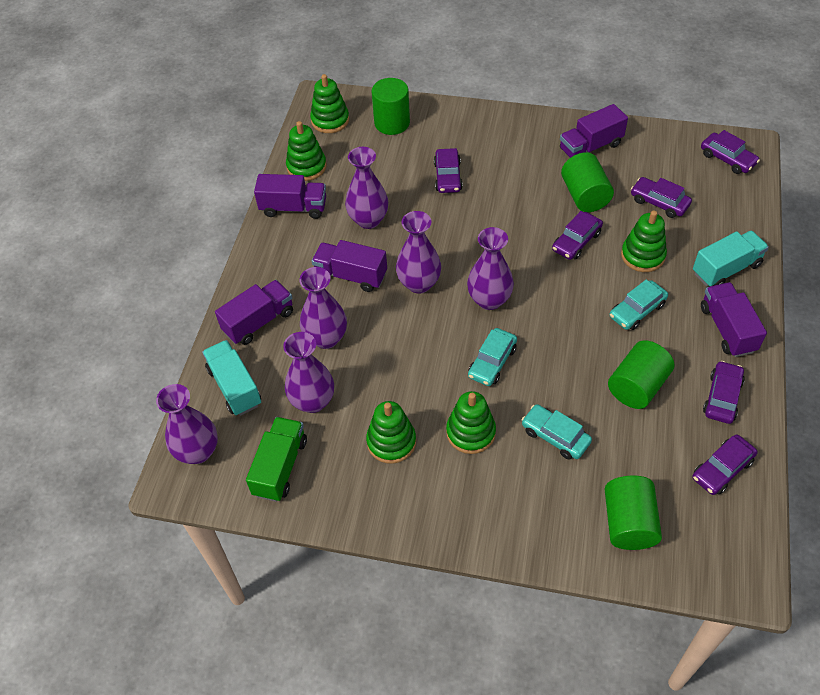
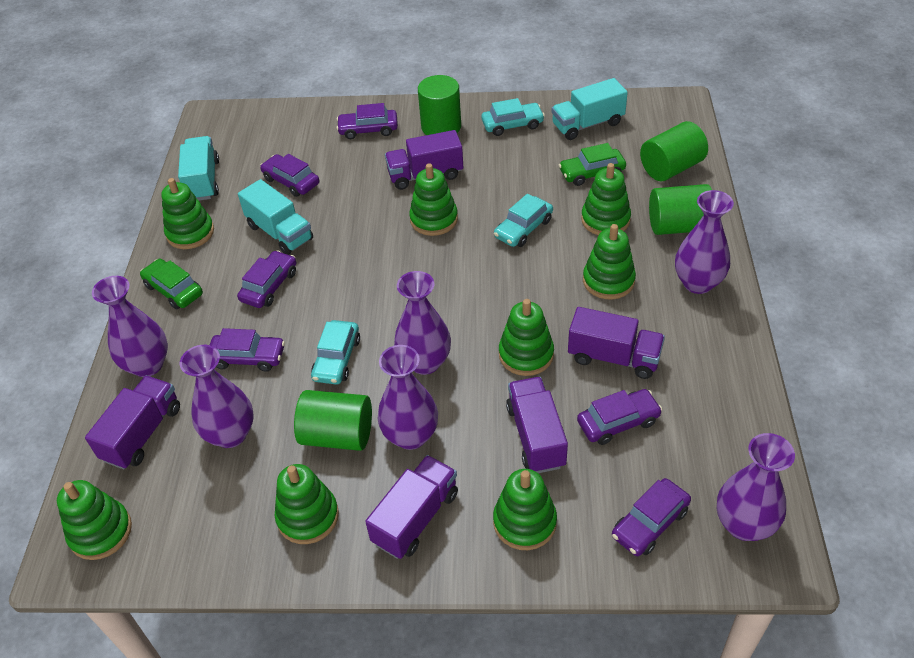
green car: none = 0 -> [140,259,203,309] [559,143,626,186] = 2
green stacking toy: [286,121,327,181] [310,74,349,133] [366,401,416,464] [446,391,496,454] [621,211,667,272] = 5 -> [57,480,132,560] [161,178,214,249] [275,464,339,544] [409,163,458,236] [493,469,557,550] [499,299,554,376] [581,163,631,235] [583,224,636,300] = 8
green truck: [246,417,307,502] = 1 -> none = 0
turquoise truck: [202,340,261,416] [693,231,769,286] = 2 -> [178,136,219,201] [238,179,313,255] [552,78,628,140] = 3

